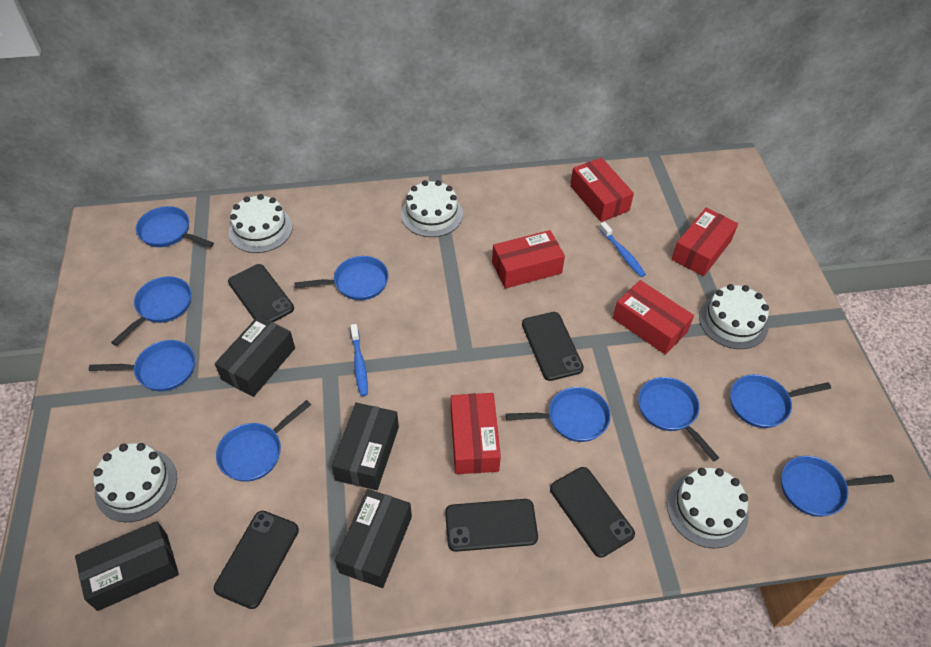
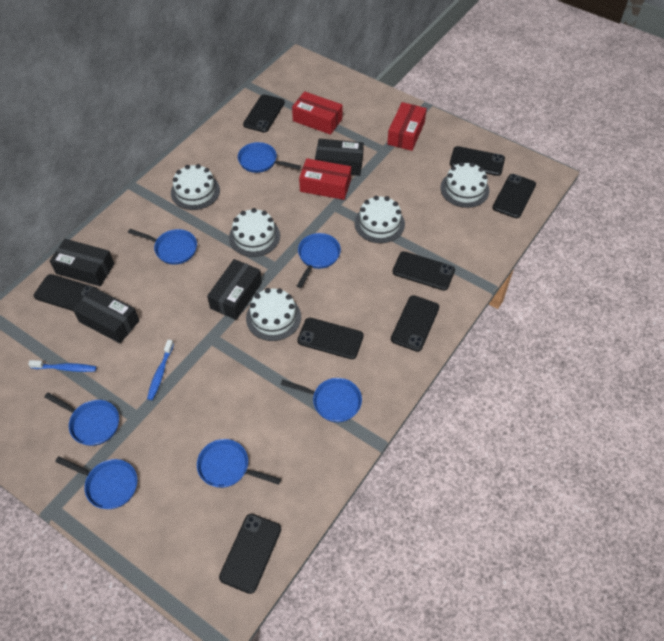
black phone: [214,511,299,609] [228,264,294,322] [445,499,538,552] [522,312,584,381] [550,467,635,558] = 5 -> [34,274,98,311] [219,514,281,594] [243,94,285,133] [297,318,364,359] [391,295,439,352] [393,251,455,291] [450,146,505,176] [493,174,536,218] = 8
blue pan: [89,340,195,391] [111,276,191,346] [136,206,214,248] [216,400,311,482] [294,256,389,300] [506,387,611,442] [638,377,719,462] [730,374,831,428] [781,456,894,517] = 9 -> [44,392,119,446] [55,456,137,509] [128,229,197,265] [197,439,281,488] [238,142,301,173] [281,378,362,422] [297,233,341,288] = 7
red box: [451,393,501,474] [492,230,565,289] [570,158,634,222] [613,280,694,355] [672,208,738,276] = 5 -> [292,91,343,135] [299,158,351,200] [387,102,427,151] = 3

